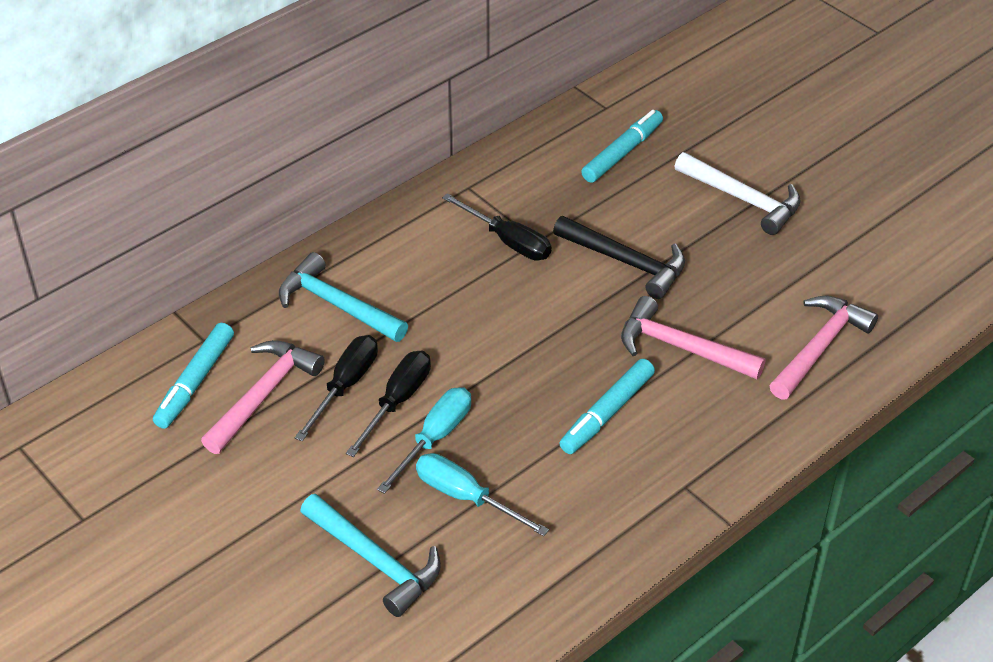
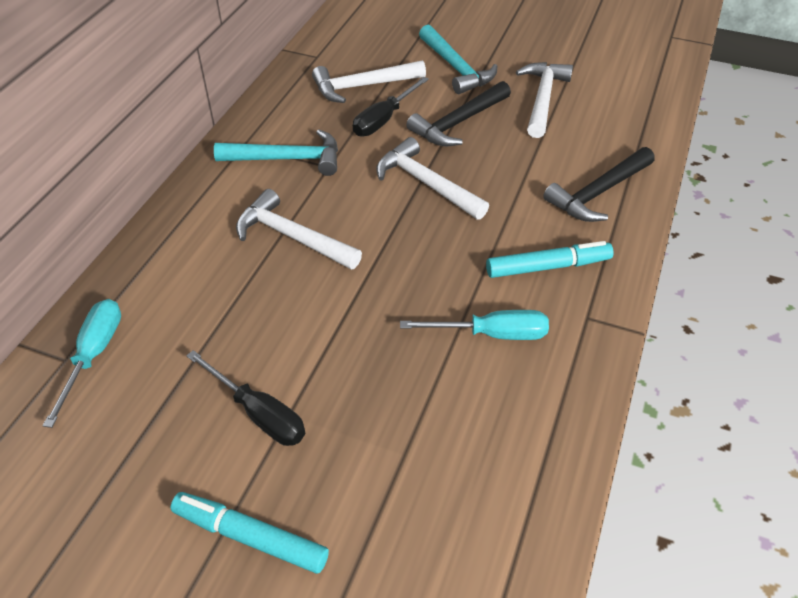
black hammer: [553,216,685,299] = 1 -> [406,81,511,146] [543,147,655,222] = 2
black screwdriver: [295,335,378,441] [346,351,431,457] [442,193,552,260] = 3 -> [186,350,305,446] [353,77,429,136] = 2
pink hammer: [201,340,325,454] [621,296,765,379] [769,296,878,399] = 3 -> none = 0
turquoise marker: [153,323,234,429] [559,359,655,454] [581,110,663,183] = 3 -> [170,492,329,574] [486,241,614,278] = 2
white hammer: [675,152,801,235] = 1 -> [236,189,362,270] [312,60,426,103] [376,137,489,220] [516,62,573,138] = 4

